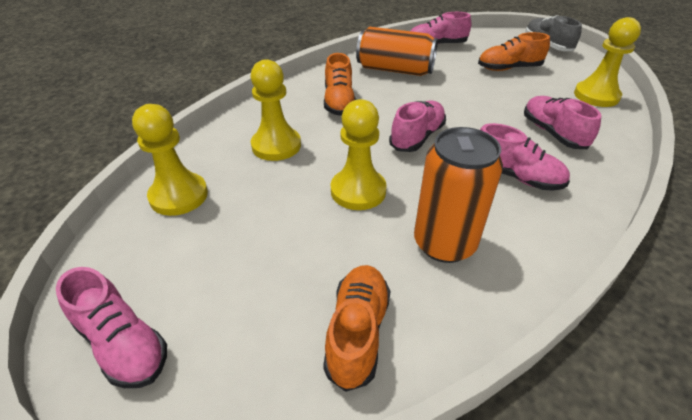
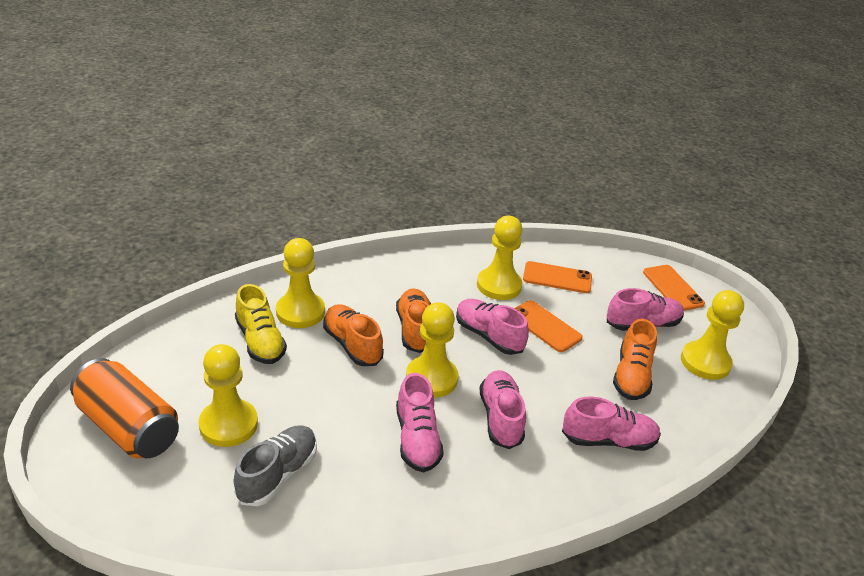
orange can: [356,27,438,76] [414,127,503,263] = 2 -> [70,358,179,458] = 1
orange phone: none = 0 -> [514,300,583,352] [523,261,592,293] [643,265,705,311] = 3
yellow pawn: [132,104,208,216] [251,59,301,161] [331,99,387,210] [574,17,641,107] = 4 -> [199,344,258,447] [276,238,325,328] [406,302,458,398] [477,216,522,300] [681,290,744,380] = 5
yellow shoe: none = 0 -> [235,284,287,364] = 1

